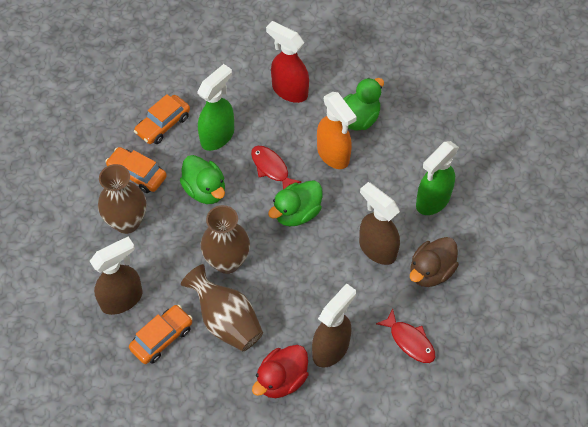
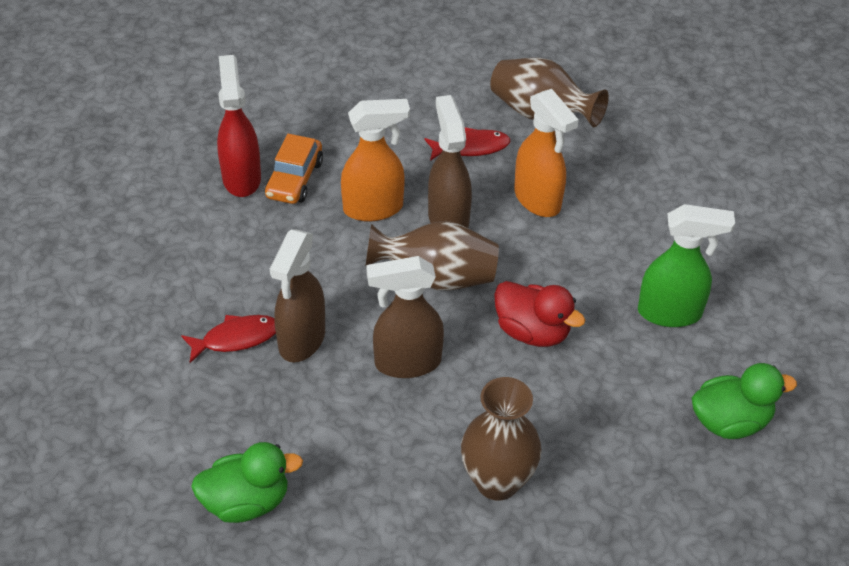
brown duck: [410,237,459,287] = 1 -> none = 0
green duck: [180,155,225,204] [268,180,322,226] [344,78,384,130] = 3 -> [191,442,303,523] [692,363,797,439] = 2
green spray bottle: [197,64,234,151] [416,141,459,215] = 2 -> [638,204,735,327] = 1
orange car: [105,147,167,193] [129,305,193,364] [134,94,190,144] = 3 -> [265,134,323,204] = 1
orange spray bottle: [317,92,357,169] = 1 -> [341,99,410,222] [514,89,579,217] = 2

